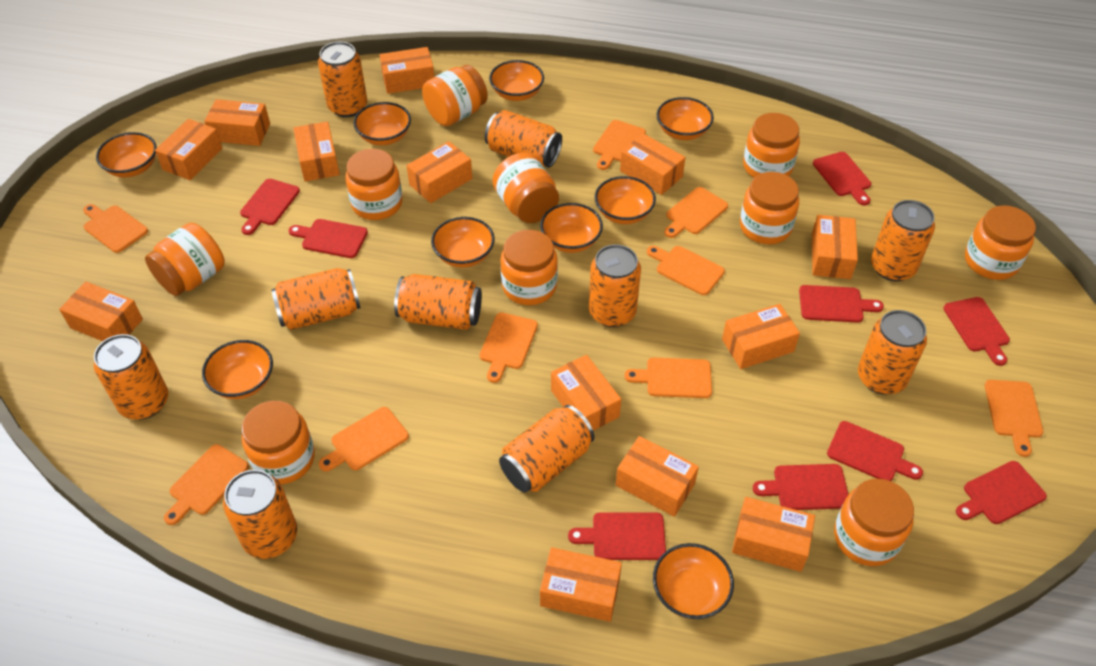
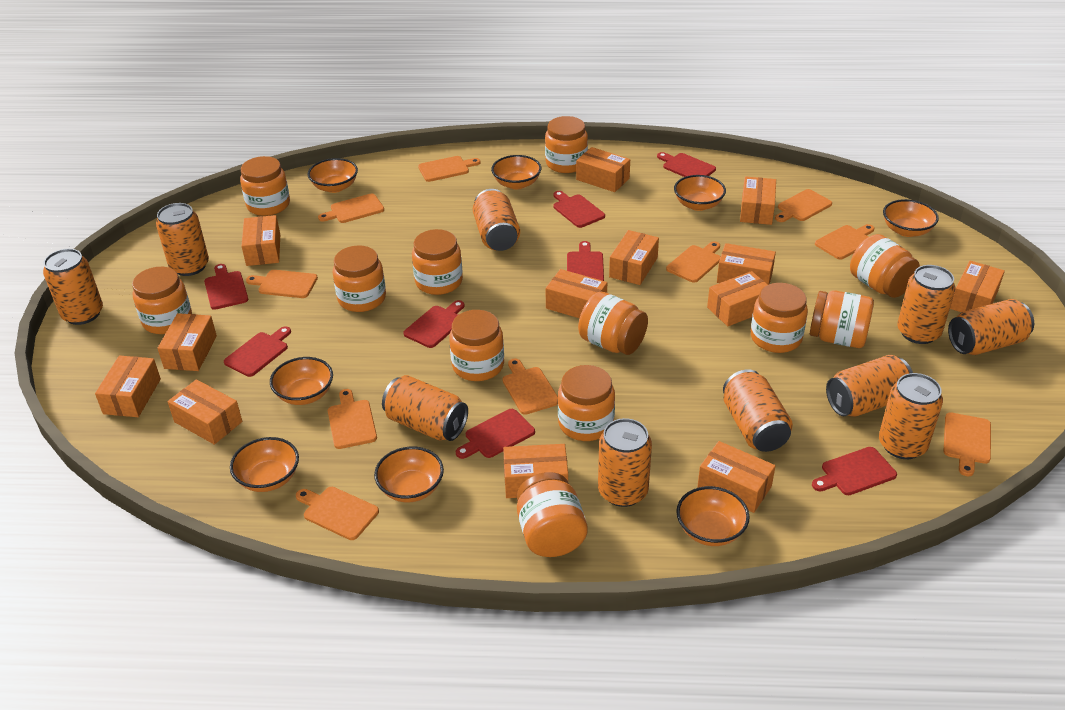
orange bowl: [96,132,157,177] [202,340,273,399] [354,102,411,145] [431,217,495,268] [489,60,544,101] [540,203,603,253] [595,176,656,224] [653,543,734,619] [656,97,714,140] = 9 -> [230,437,299,492] [270,357,333,405] [308,158,358,193] [374,447,444,502] [491,155,541,190] [674,175,726,211] [676,486,750,546] [883,199,939,237] = 8
orange cutting board: [83,204,148,253] [164,444,249,525] [319,407,409,472] [480,312,538,383] [593,120,646,170] [624,357,712,398] [647,246,725,295] [665,187,728,238] [985,380,1044,457] = 9 -> [246,270,318,298] [296,487,379,540] [318,193,384,223] [328,389,377,449] [418,156,481,182] [503,358,558,415] [666,241,721,283] [775,189,832,222] [815,224,874,260] [944,412,991,476] = 10
orange jar: [145,223,225,296] [242,401,315,484] [345,149,403,220] [422,65,488,126] [493,153,559,223] [500,230,558,305] [740,172,799,244] [743,113,800,178] [834,479,914,566] [965,205,1036,280] = 10 -> [132,267,192,334] [240,156,290,216] [332,245,386,312] [412,229,463,295] [449,310,504,381] [517,472,588,557] [545,116,588,173] [558,365,615,441] [578,292,648,355] [751,283,808,353] [810,290,874,348] [850,234,920,298] = 12
red cutting board: [240,179,300,235] [289,219,368,258] [568,512,666,560] [753,464,849,510] [799,285,884,323] [813,152,871,206] [827,421,923,481] [943,297,1010,366] [956,461,1047,524] = 9 -> [204,264,248,310] [224,326,291,377] [403,300,465,348] [456,409,535,459] [553,191,605,228] [567,241,604,281] [657,152,716,177] [812,447,897,495] = 8

